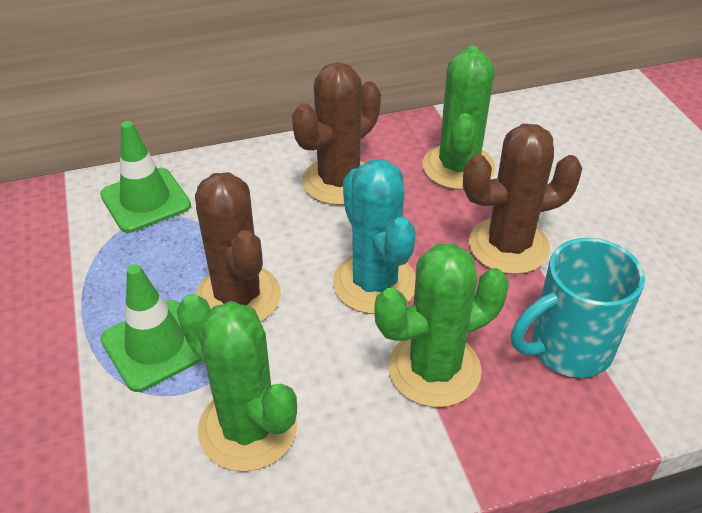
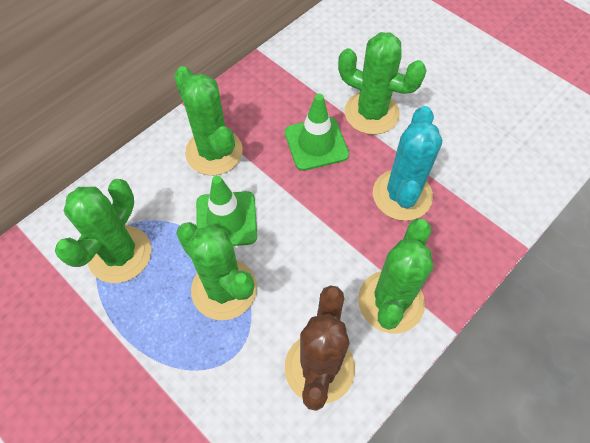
brown cactus: [195,172,281,322] [292,62,381,205] [463,124,582,274] = 3 -> [284,285,355,411] = 1
green cactus: [177,294,297,472] [374,243,509,407] [423,45,495,190] = 3 -> [55,179,152,283] [174,66,243,175] [176,222,257,320] [338,32,427,135] [358,218,433,333] = 5
turquoise mug: [511,238,645,378] = 1 -> none = 0

